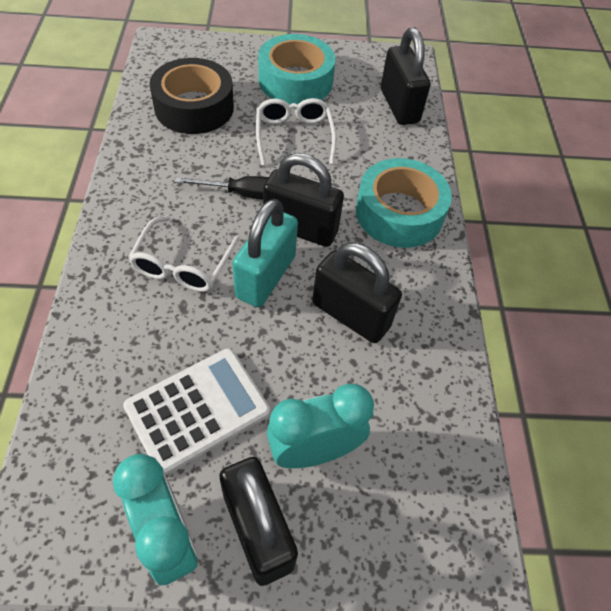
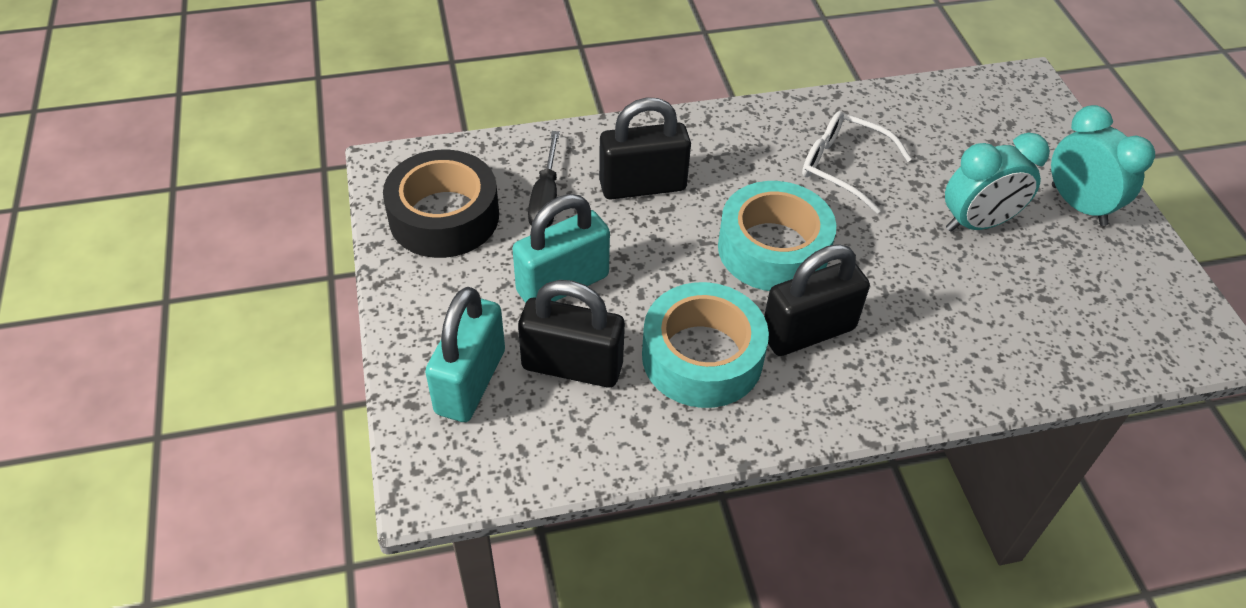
black padlock: [219,457,298,586] [263,153,344,247] [312,242,402,343] [381,27,431,125] = 4 -> [518,280,625,387] [599,97,691,199] [764,244,870,356] = 3
turquoise padlock: [232,199,298,307] = 1 -> [425,287,505,422] [512,194,610,303] = 2
white calculator: [123,348,270,475] = 1 -> none = 0
white glasses: [128,216,240,292] [256,98,336,166] = 2 -> [802,111,912,214] = 1

